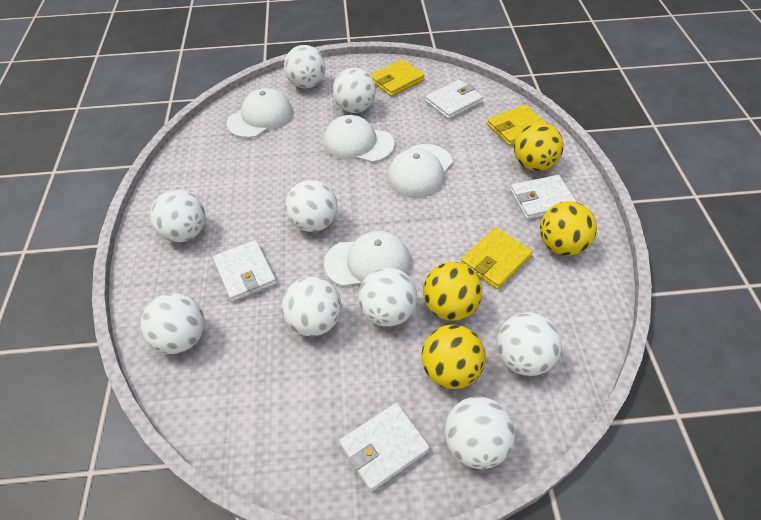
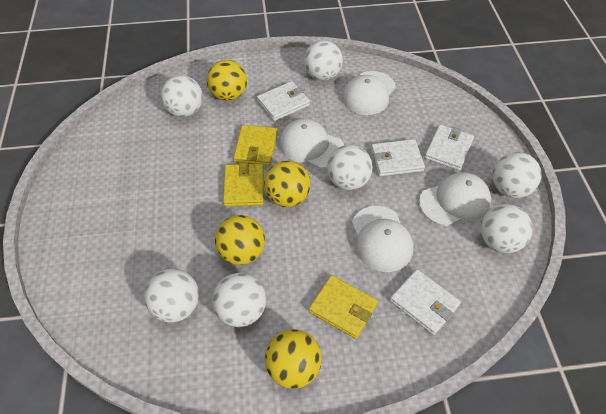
white ball: [141,293,205,354] [150,190,206,242] [282,277,342,336] [284,45,326,88] [285,180,338,232] [333,68,376,113] [358,268,417,327] [445,397,515,469] [497,312,562,376] = 9 -> [144,269,199,323] [161,75,203,117] [212,273,266,327] [304,40,343,81] [327,145,372,190] [480,204,533,253] [492,152,542,198] = 7

